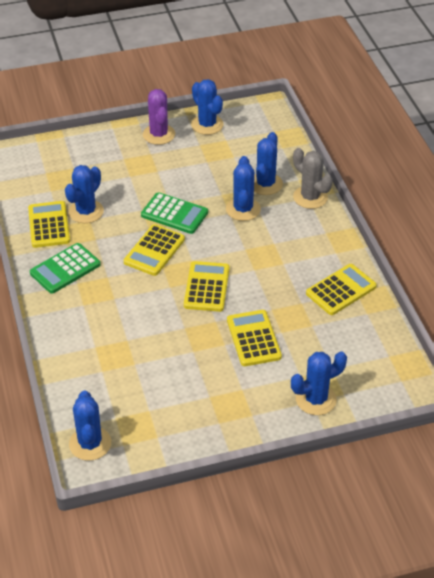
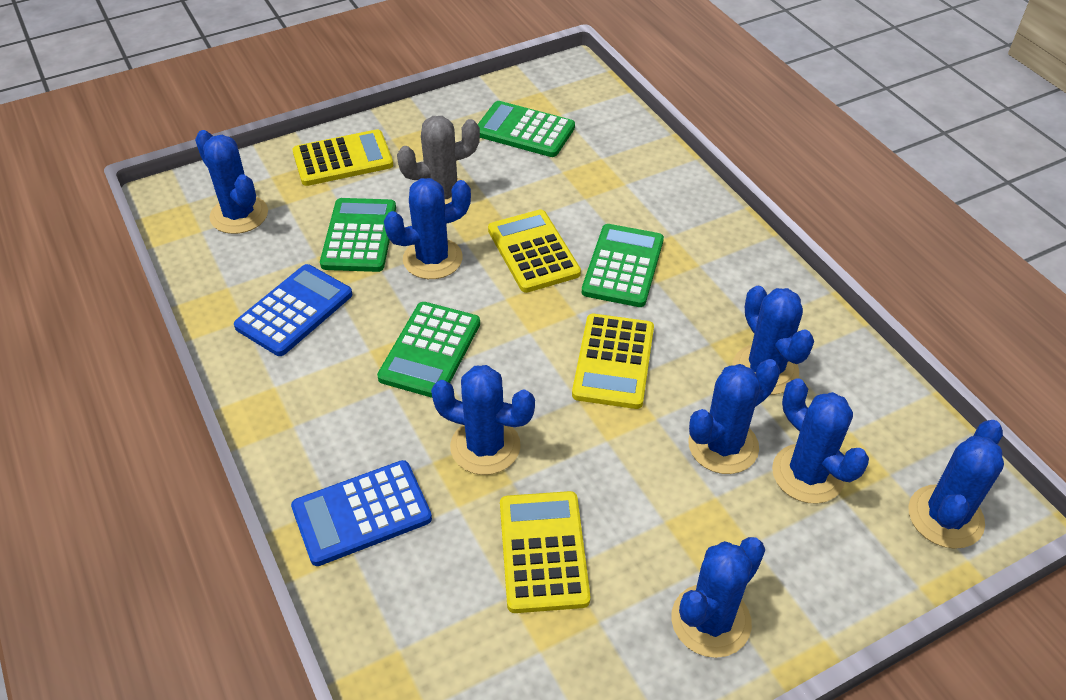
blue cactus: [65,165,104,223] [69,391,111,461] [191,79,224,135] [226,156,261,221] [254,132,283,195] [291,352,347,415] = 6 -> [195,130,268,234] [384,178,471,279] [431,365,535,475] [671,537,765,658] [688,359,780,474] [732,286,814,395] [772,378,869,504] [908,420,1004,549] = 8
blue calculator: none = 0 -> [234,264,352,356] [291,460,432,566] = 2
green calculator: [30,243,100,294] [141,192,208,234] = 2 -> [320,198,396,272] [377,302,480,398] [478,101,575,157] [582,224,664,307] = 4
purple cactus: [143,89,175,145] = 1 -> none = 0
yellow calculator: [28,201,70,248] [124,224,185,276] [184,261,229,312] [227,310,282,366] [306,264,377,315] = 5 -> [292,129,393,186] [488,209,581,293] [500,491,590,613] [572,314,654,409] = 4

